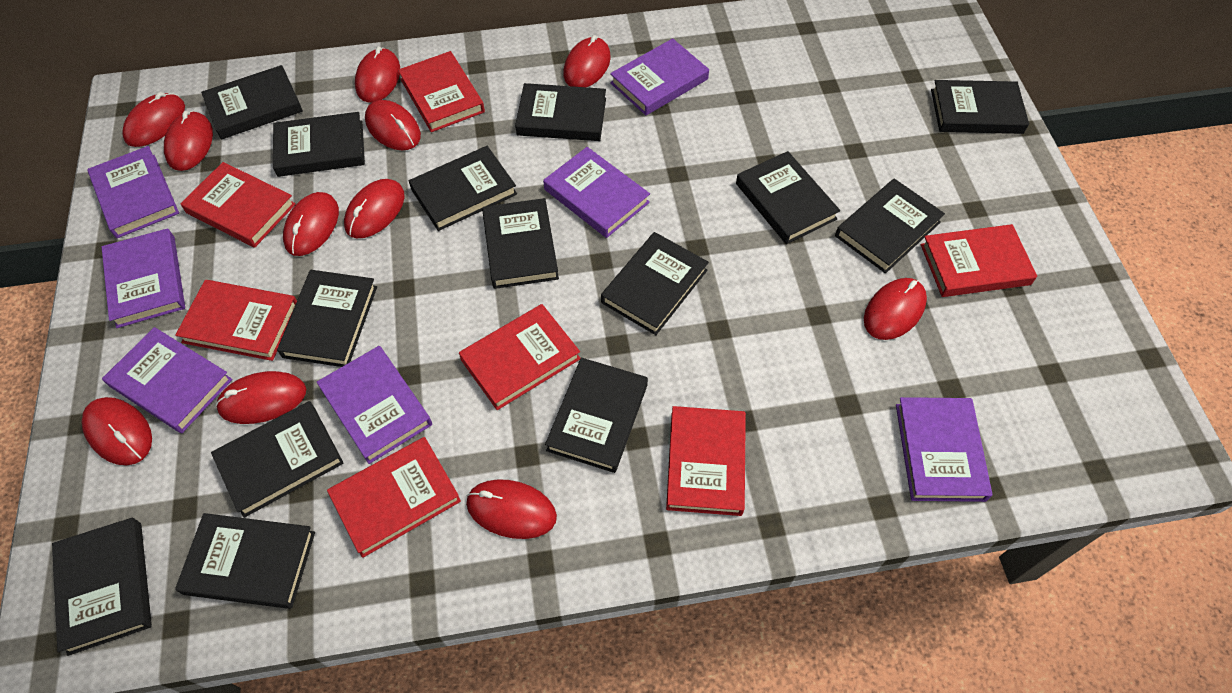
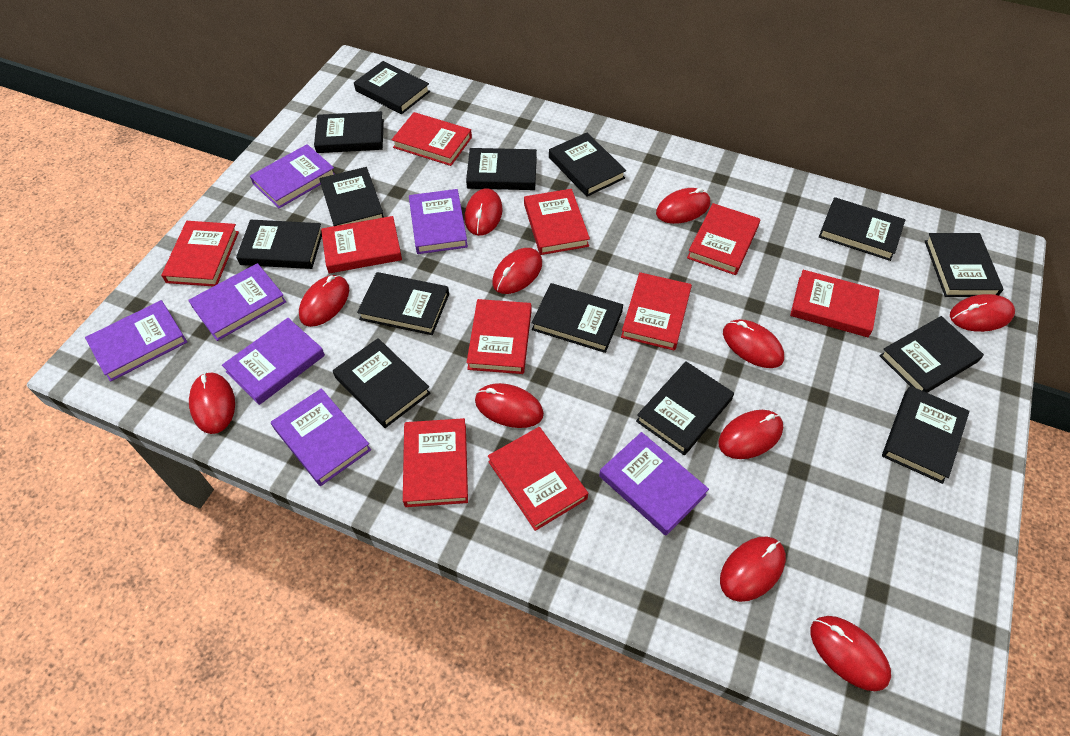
red book: [175,280,297,361] [180,162,296,248] [327,437,461,558] [398,51,485,132] [459,304,580,410] [666,406,746,516] [921,224,1037,297] = 7 -> [161,221,239,286] [321,216,402,273] [392,112,472,166] [403,418,468,507] [466,299,532,374] [488,427,588,531] [524,189,590,255] [621,272,692,351] [687,203,760,275] [790,270,880,337] = 10

